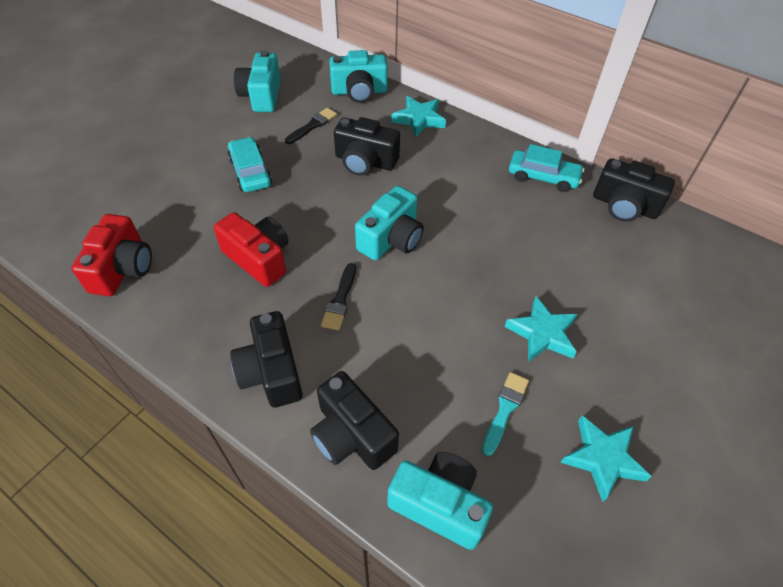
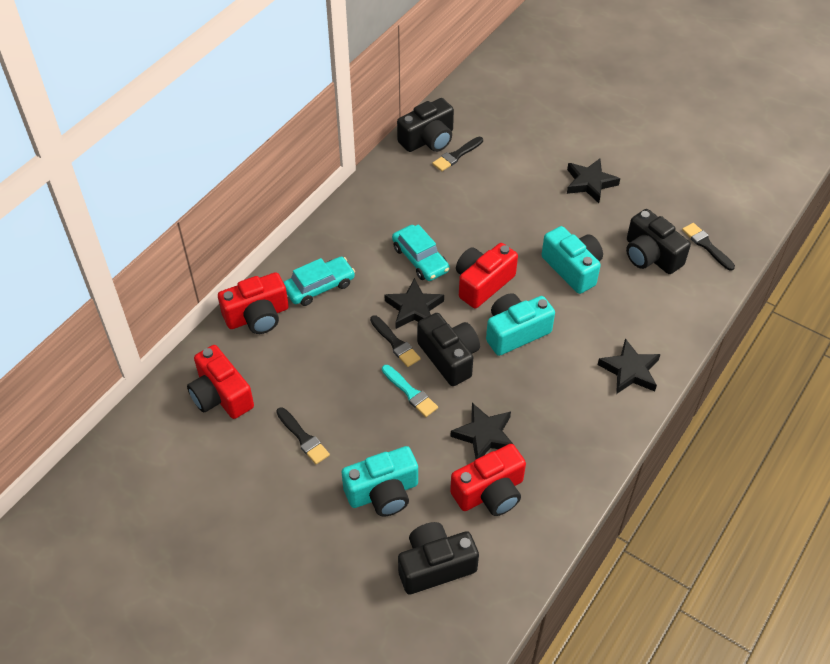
black brush: [285,108,337,144] [321,263,356,331] = 2 -> [276,407,330,464] [370,315,421,367] [432,137,483,171] [682,223,735,271] = 4
black star: none = 0 -> [385,278,444,329] [450,403,515,459] [567,159,620,203] [598,338,660,394] = 4
red camera: [71,214,152,296] [214,212,288,287] = 2 -> [187,345,254,419] [218,272,289,334] [450,444,526,516] [456,243,518,309] = 4
turquoise camera: [234,50,281,112] [329,50,388,103] [355,186,424,260] [387,452,493,550] = 4 -> [342,446,418,516] [486,293,555,356] [542,226,603,294] = 3
turquoise star: [391,96,446,137] [505,296,578,362] [560,415,652,502] = 3 -> none = 0

